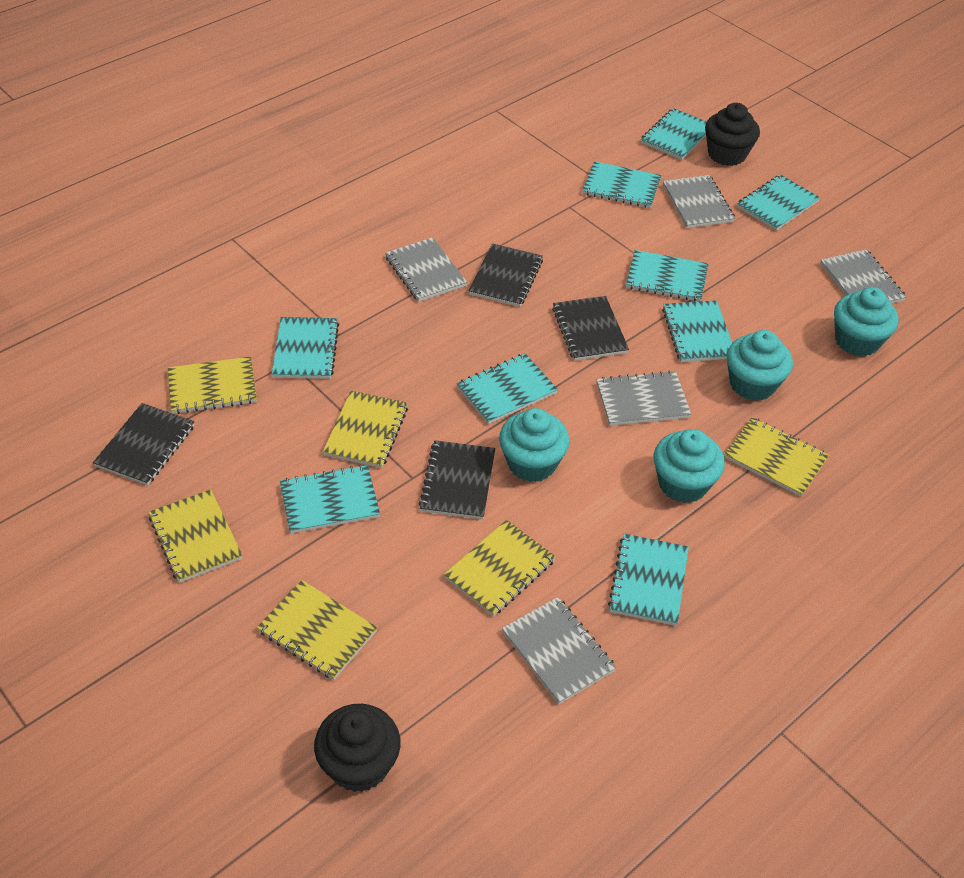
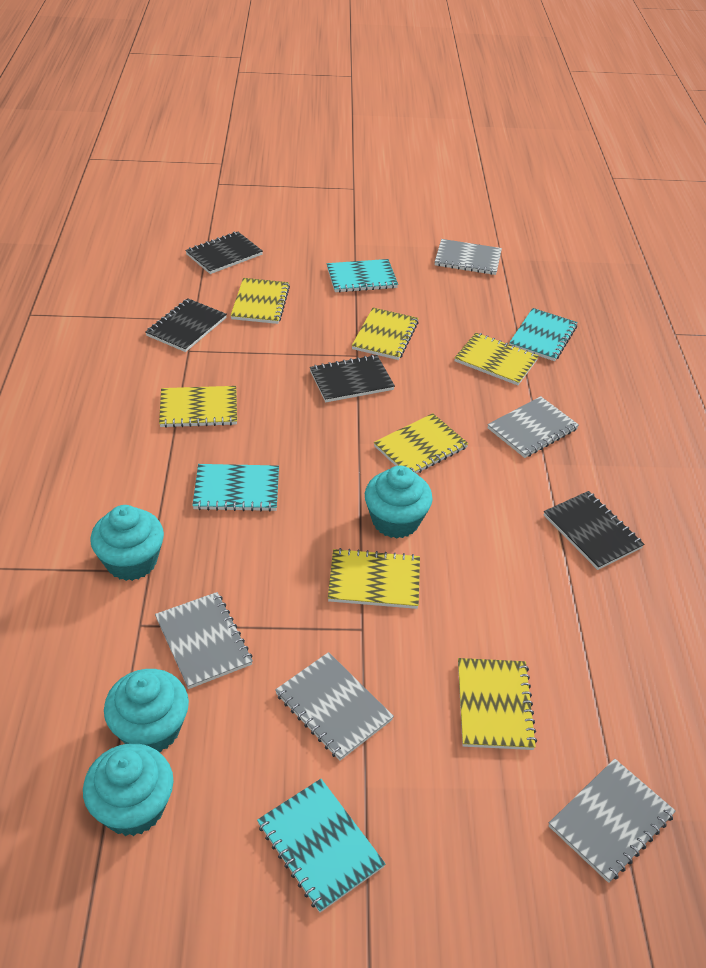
black cupcake: [314,704,401,792] [705,103,760,166] = 2 -> none = 0
turquoise notebook: [272,317,339,379] [280,465,380,534] [457,353,558,424] [582,161,662,208] [608,534,689,626] [626,250,709,302] [641,108,707,160] [662,300,732,362] [737,174,820,231] = 9 -> [192,464,279,512] [257,779,386,913] [327,259,398,293] [509,308,578,361] = 4
yellow notebook: [149,489,243,583] [168,357,257,414] [257,580,378,680] [323,391,408,468] [444,520,556,616] [724,417,829,497] = 6 -> [159,386,237,428] [230,278,290,324] [328,548,420,609] [352,308,419,360] [374,413,469,473] [454,333,539,385] [458,658,537,750] = 7

